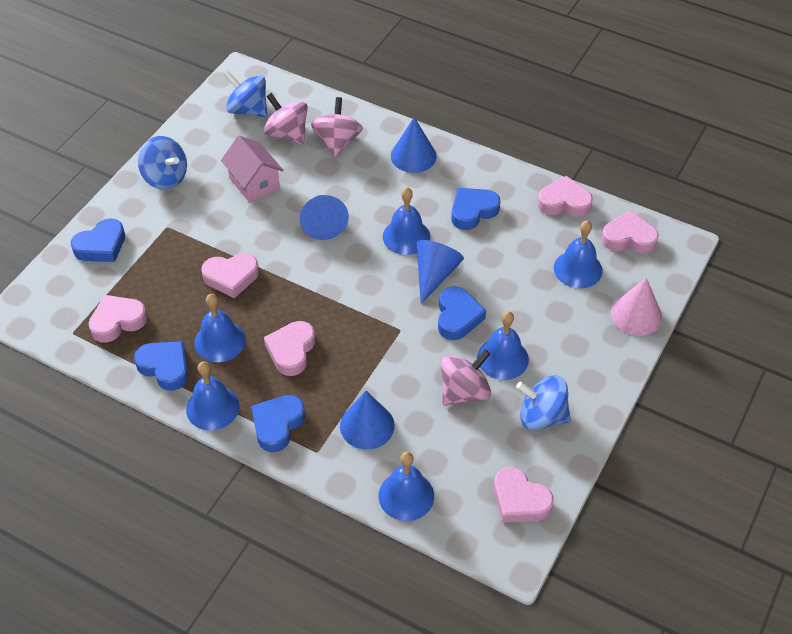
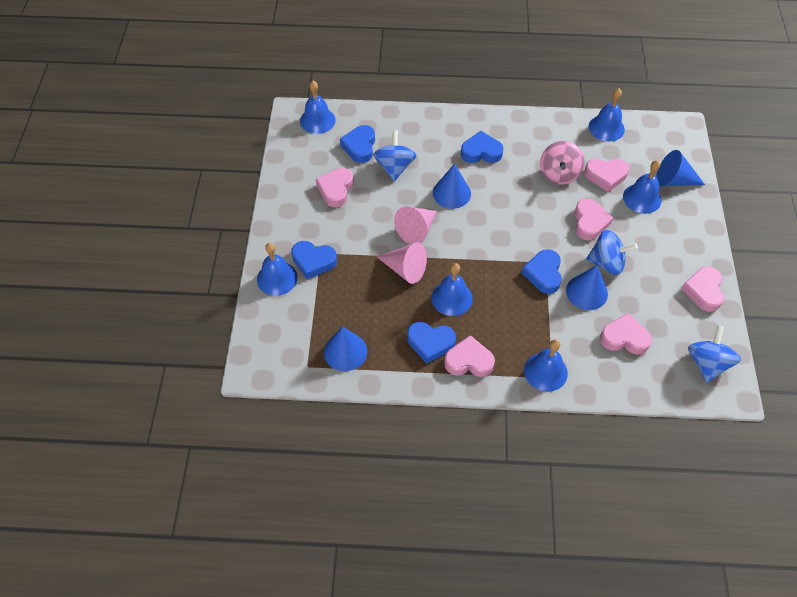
pink cone: [611,278,662,336] = 1 -> [377,242,427,284] [394,206,437,244] = 2
pink house: [221,135,283,203] = 1 -> none = 0
pink spinning top: [264,93,308,145] [311,97,363,158] [441,349,491,405] = 3 -> [540,141,584,185] = 1

